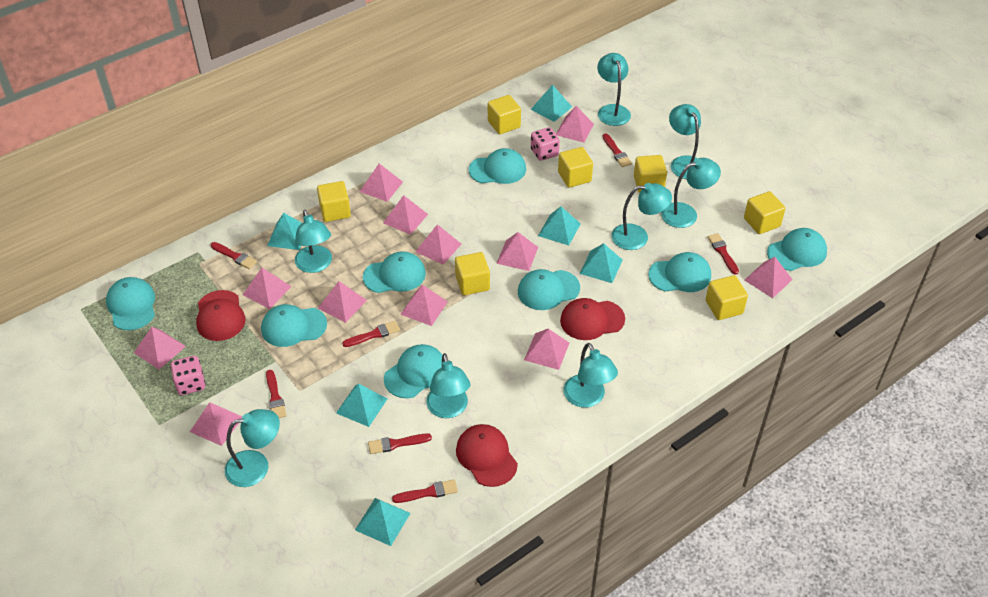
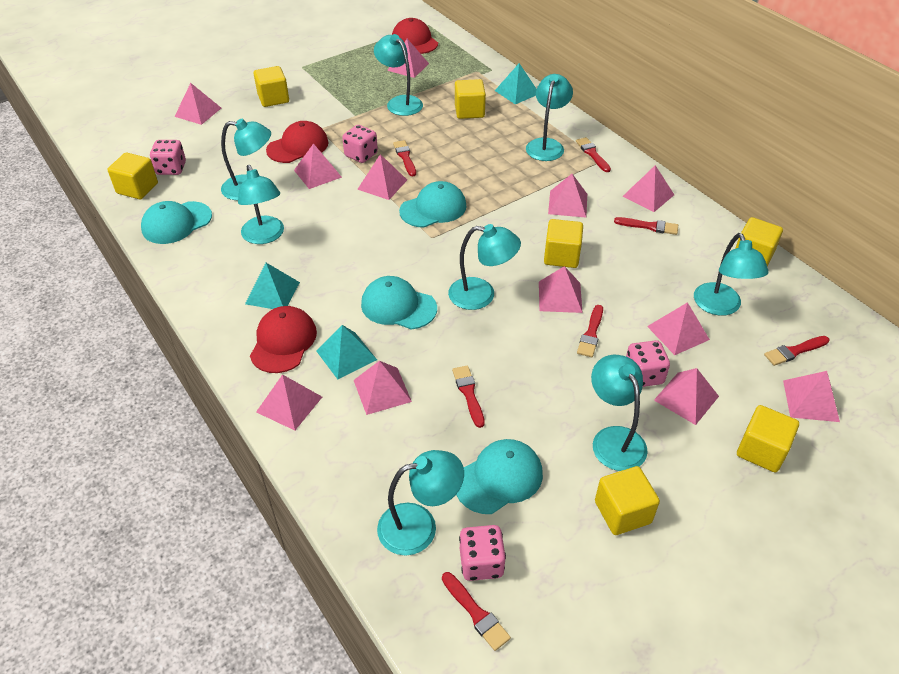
pink dice: [170,356,206,395] [531,127,560,161] = 2 -> [150,140,186,175] [342,125,378,163] [459,525,506,581] [626,340,670,387] = 4
turquoise cap: [106,277,155,330] [261,304,327,347] [363,251,426,293] [384,344,442,398] [469,148,526,184] [518,269,580,310] [648,252,711,292] [767,228,827,271] = 8 -> [141,201,212,244] [361,276,437,330] [399,181,467,228] [456,439,543,514] = 4
turquoise pyramid: [267,213,302,250] [336,383,387,427] [355,498,411,546] [530,85,572,122] [538,206,581,245] [580,243,623,283] = 6 -> [245,263,300,309] [316,325,377,379] [495,63,536,105] = 3

